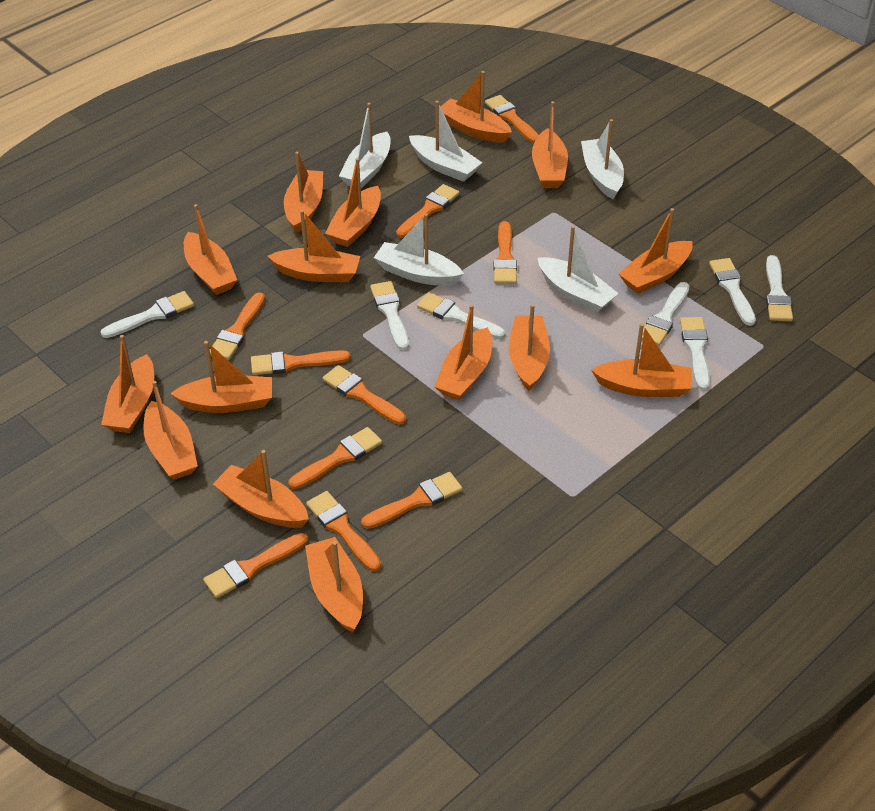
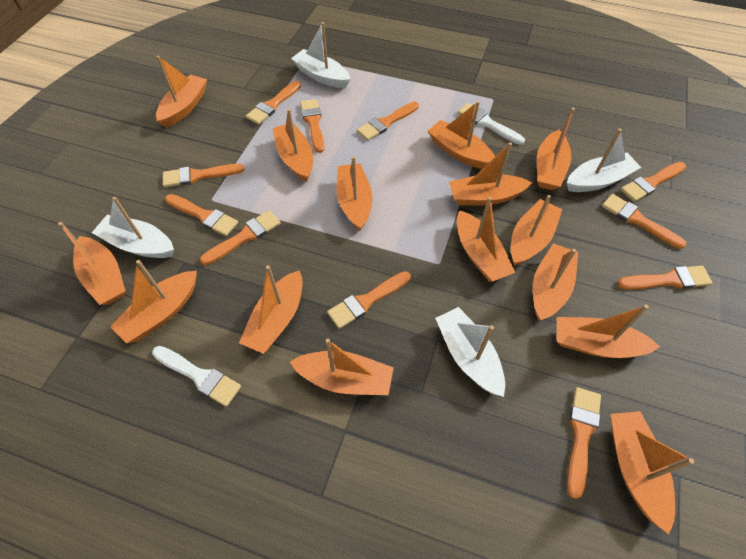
orange brush: [203,533,308,598] [210,292,265,360] [251,350,351,375] [288,427,382,489] [306,491,381,571] [322,365,406,425] [361,472,463,529] [396,184,460,238] [485,95,539,143] [494,221,517,284] = 10 -> [163,164,245,187] [165,194,238,236] [200,210,281,265] [246,81,301,125] [300,99,324,153] [327,271,411,329] [357,102,419,141] [567,387,601,499] [602,194,687,249] [617,266,712,290] [620,162,686,202] = 11
white boat: [339,103,391,189] [374,213,464,286] [409,101,482,182] [537,226,619,313] [581,119,624,199] = 5 -> [92,197,174,258] [291,22,351,88] [435,307,505,397] [567,129,642,192] = 4
white brush: [101,291,194,338] [370,281,409,350] [417,292,505,339] [642,282,690,346] [680,317,710,390] [709,258,756,326] [766,255,793,321] = 7 -> [152,346,241,407] [458,103,525,145] = 2

